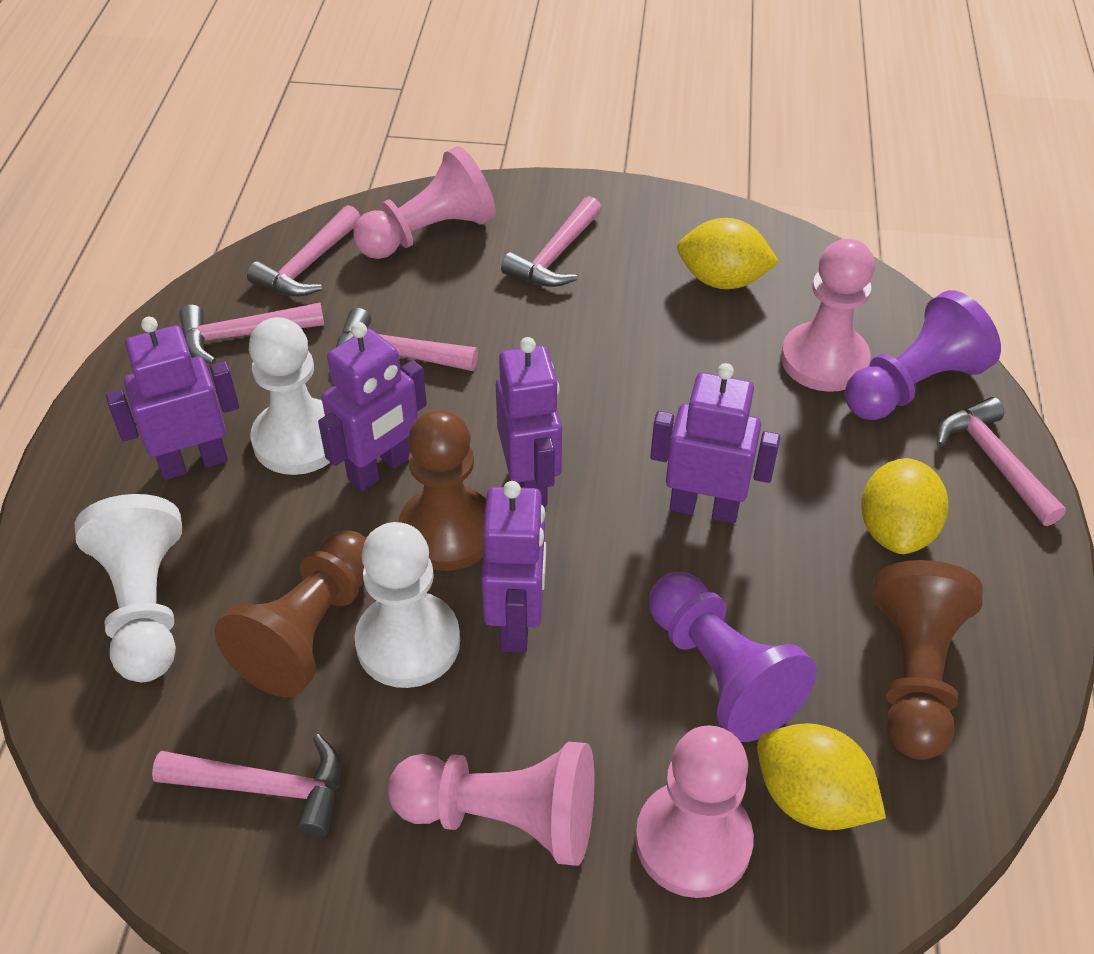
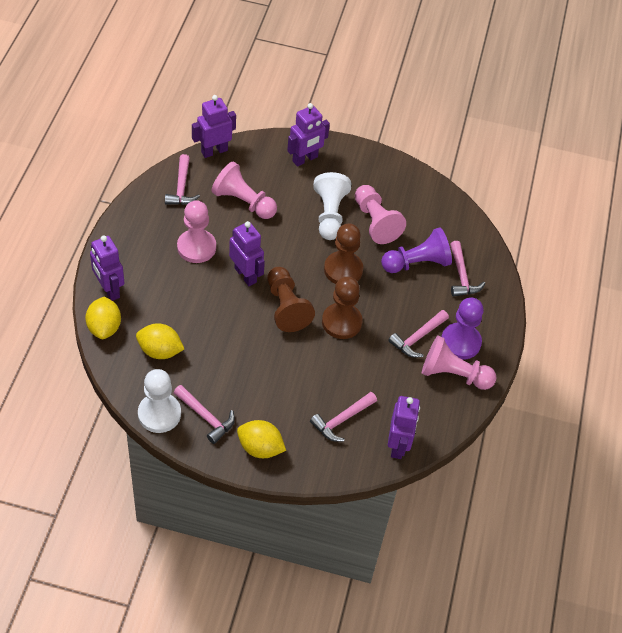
pink hammer: [152,734,341,837] [179,303,324,364] [247,205,361,297] [336,308,478,371] [501,196,602,287] [937,397,1066,526] = 6 -> [165,154,200,205] [174,385,235,444] [310,392,377,442] [388,310,449,358] [450,241,485,297] = 5
white pawn: [75,494,182,682] [249,317,330,475] [355,522,460,688] = 3 -> [138,369,181,433] [313,172,351,240] = 2

